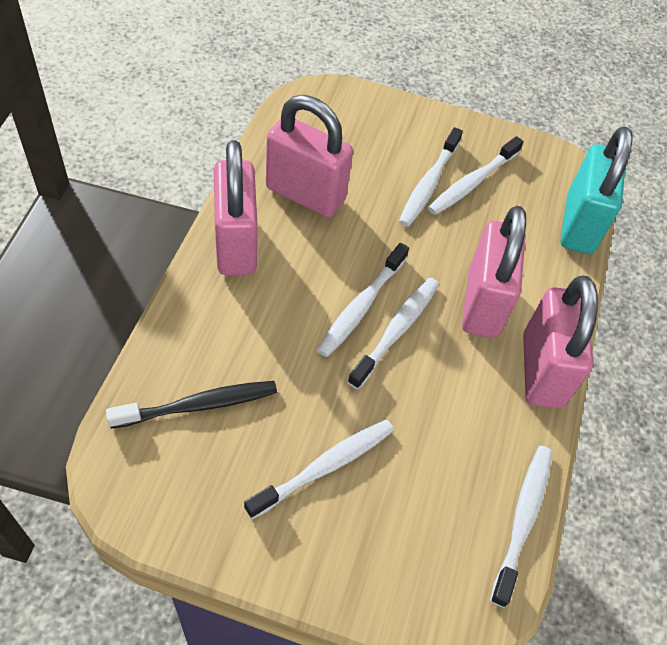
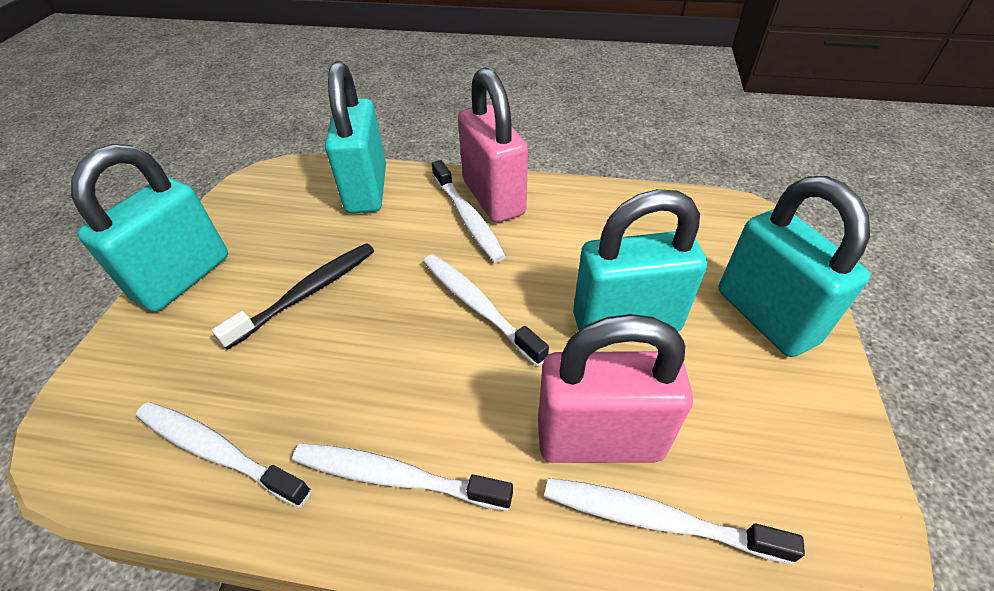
pink padlock: [214,140,257,275] [266,95,353,218] [462,206,526,338] [523,276,598,408] = 4 -> [458,67,528,223] [538,314,693,463] = 2
turquoise padlock: [561,126,633,254] = 1 -> [71,144,228,312] [325,61,386,213] [573,189,707,331] [719,176,870,357] = 4
white toothbrush: [244,419,394,519] [317,243,409,357] [347,278,439,390] [399,127,463,227] [428,136,524,215] [490,446,552,607] = 6 -> [136,402,311,508] [292,443,513,511] [423,254,549,366] [432,160,506,263] [544,478,805,564] = 5

